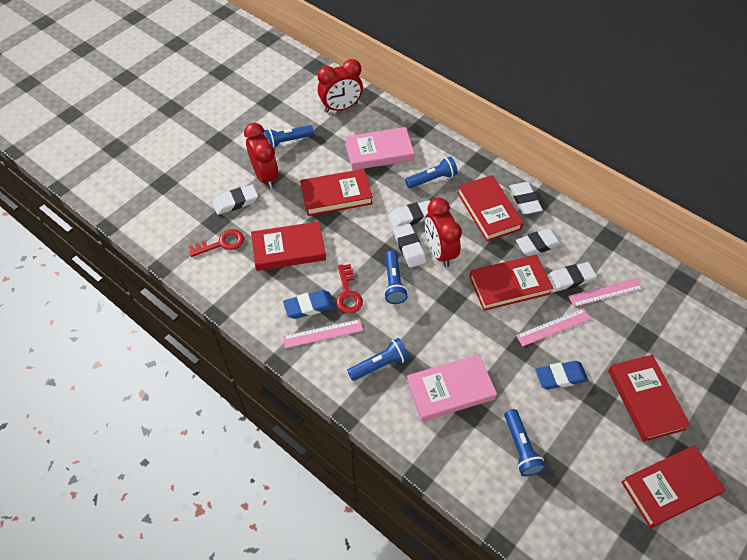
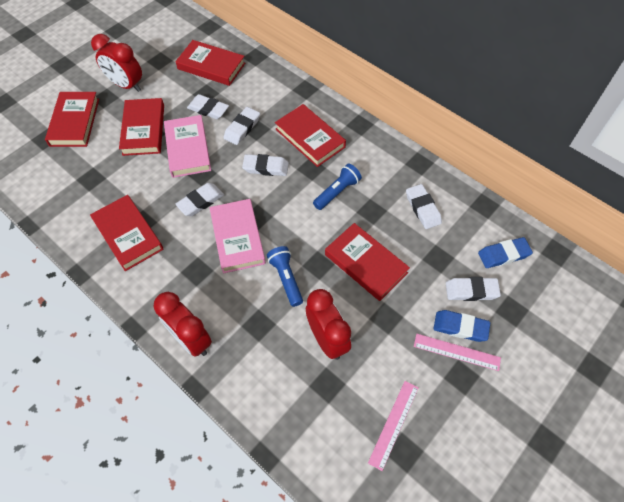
blue flashlight: [263,125,314,148] [347,338,409,381] [384,250,408,304] [405,156,458,188] [505,409,546,476] = 5 -> [267,246,303,307] [313,164,362,210] = 2
pink ruler: [283,319,363,348] [516,308,591,346] [568,278,643,307] = 3 -> [368,381,419,471] [414,334,501,371] = 2
red key: [188,229,244,257] [336,264,363,314] = 2 -> none = 0

